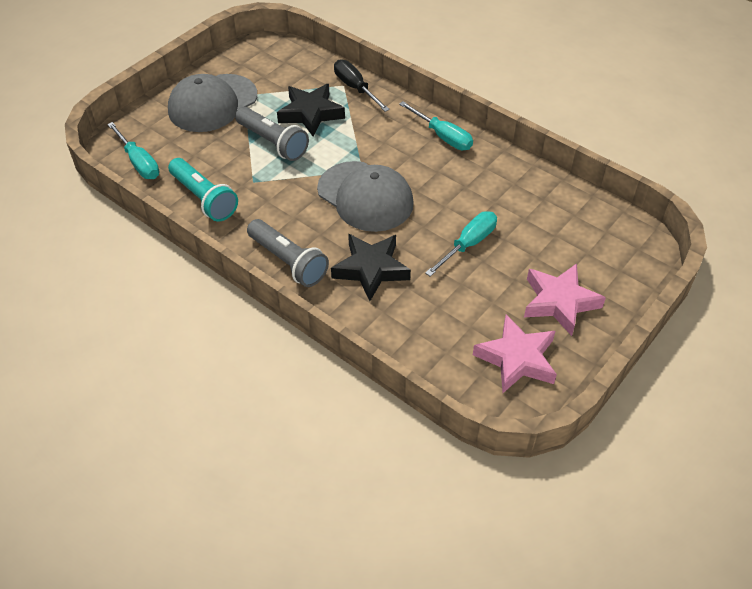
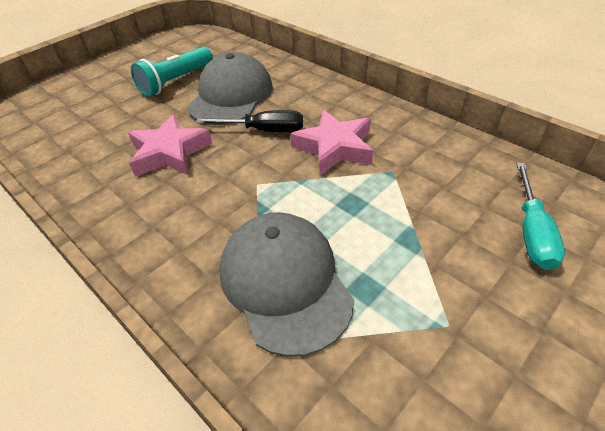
black star: [277,84,345,136] [331,234,411,301] = 2 -> none = 0
grey flashlight: [235,107,309,161] [247,219,329,287] = 2 -> none = 0
turquoise screwdriver: [107,122,159,179] [399,101,473,150] [425,211,497,277] = 3 -> [516,163,565,270] = 1

